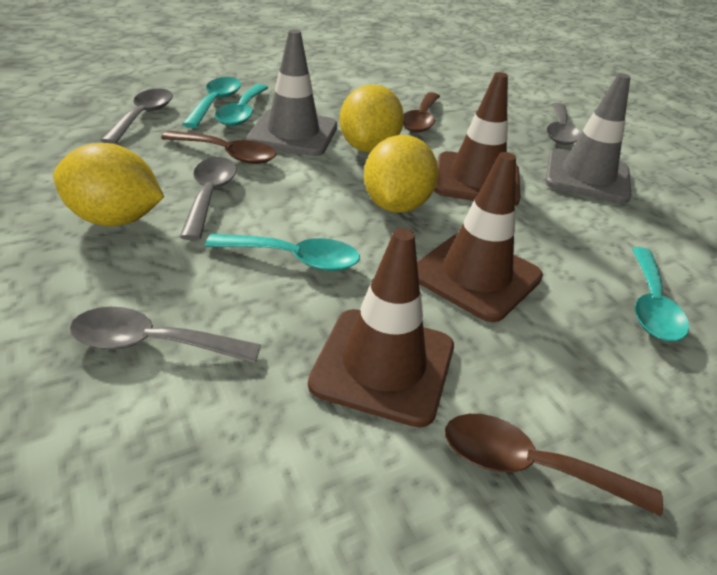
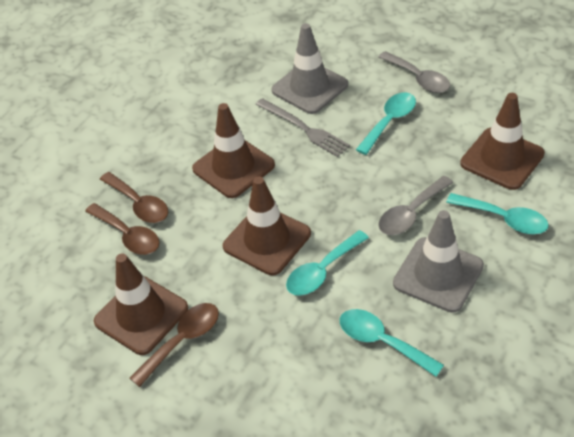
brown traffic cone: [308,228,454,428] [417,152,543,322] [434,72,521,206] = 3 -> [94,253,188,355] [192,103,275,198] [223,176,311,275] [460,93,545,190] = 4
grey fork: none = 0 -> [255,98,350,157] = 1
grey spoon: [70,307,261,363] [101,88,173,144] [180,157,237,241] [547,103,581,145] = 4 -> [378,51,450,93] [378,176,453,235] = 2
yellow lemon: [53,143,164,226] [340,85,404,152] [364,135,438,213] = 3 -> none = 0

